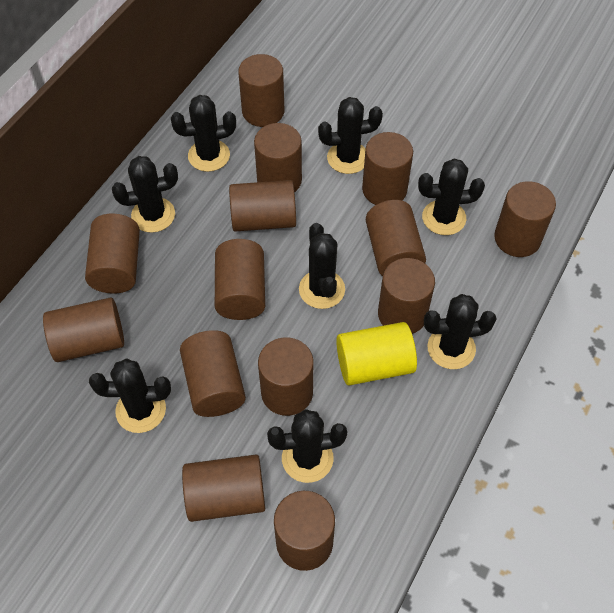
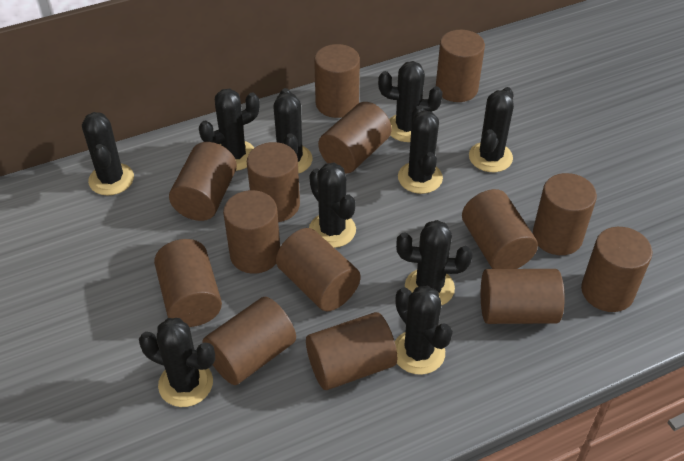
black cactus: [89,358,171,433] [112,156,178,233] [171,95,236,172] [267,409,347,483] [299,223,345,309] [318,97,383,174] [418,158,485,235] [424,294,497,369] = 8 -> [82,112,134,195] [139,318,215,407] [199,89,260,171] [273,88,313,174] [309,163,356,248] [378,61,443,142] [395,285,453,375] [396,220,473,306] [398,106,443,194] [469,87,514,172] = 10
yellow cylinder: [336,322,417,385] = 1 -> none = 0

